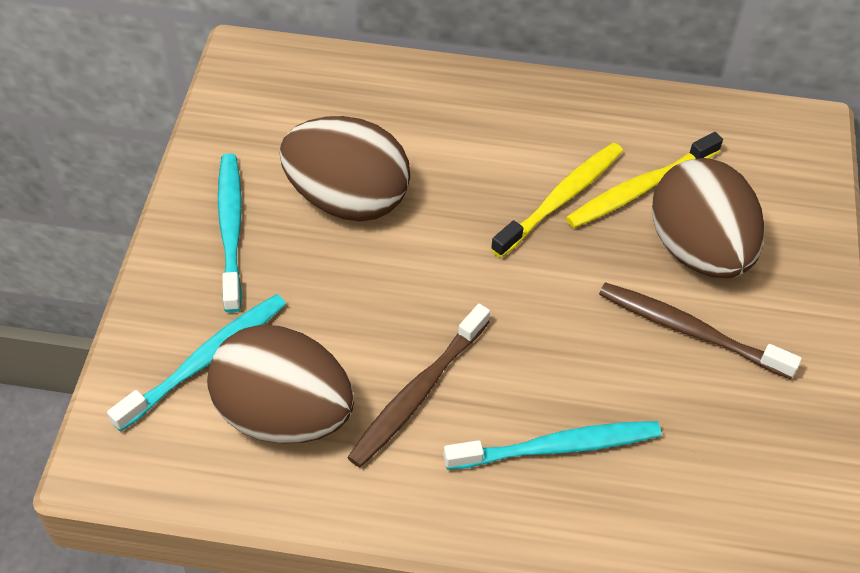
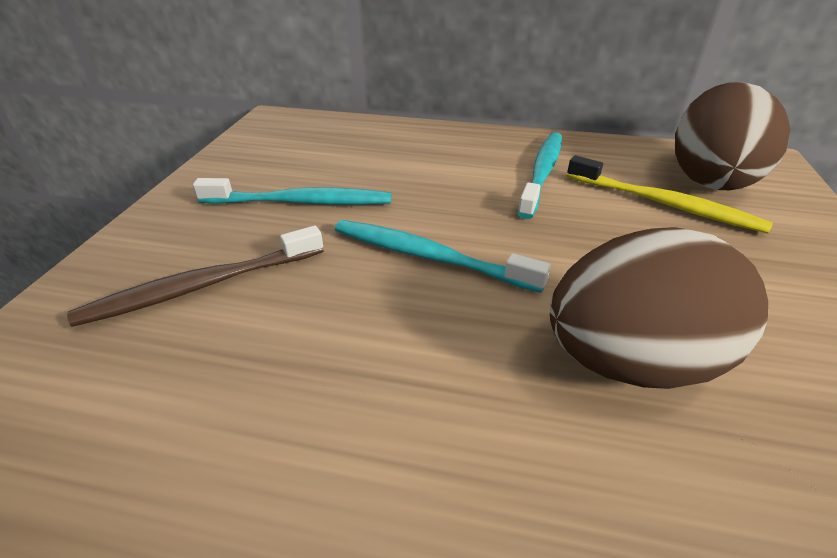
brown egg: [207,325,354,443] [280,116,410,221] [652,158,765,278] = 3 -> [550,227,768,389] [675,82,790,190] = 2
brown toothbrush: [347,304,490,467] [599,282,802,379] = 2 -> [67,226,324,327] = 1
yellow toothbrush: [491,143,623,258] [566,132,723,228] = 2 -> [567,155,773,233] = 1

